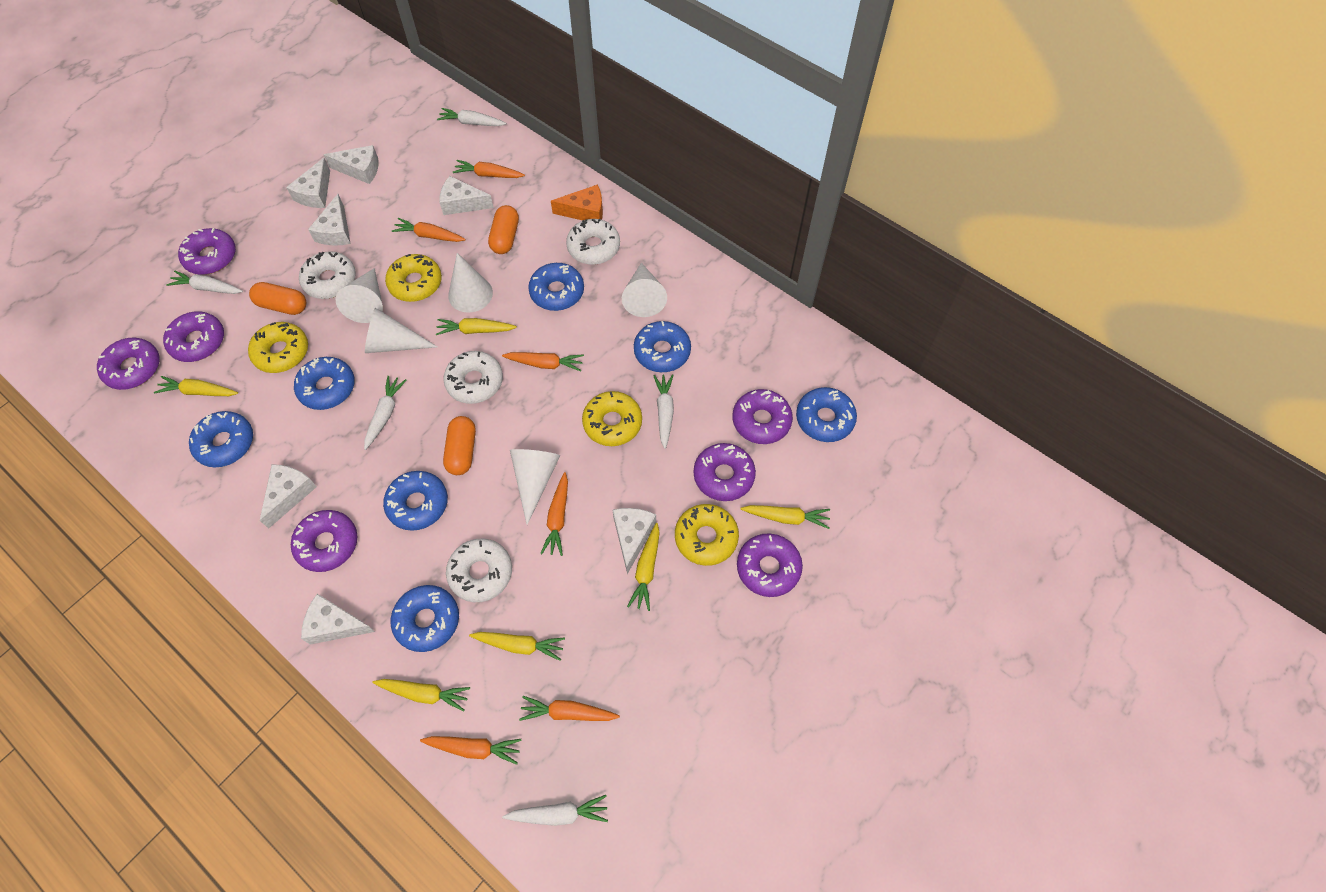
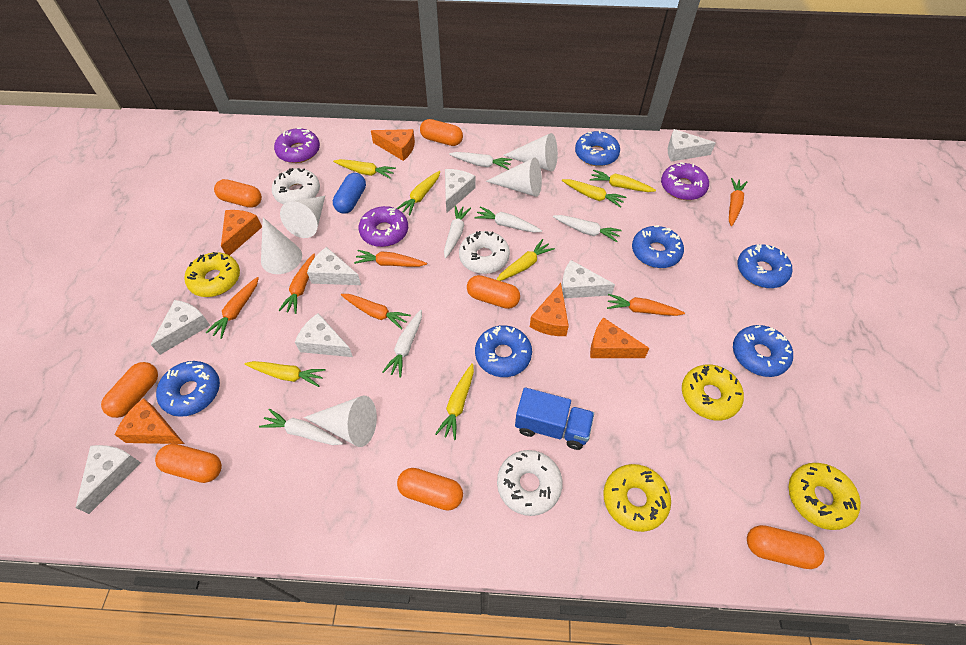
blue capsule: none = 0 -> [333,173,366,214] = 1
blue donut: [189,411,253,468] [294,357,355,410] [383,471,448,531] [391,585,459,652] [528,263,584,311] [634,321,691,372] [796,387,857,442] = 7 -> [156,361,220,417] [475,325,532,377] [575,130,620,166] [632,225,684,268] [733,325,793,377] [737,244,792,288] = 6
blue truck: none = 0 -> [515,387,594,450] = 1
orange capsule: [249,282,306,315] [443,416,476,475] [488,205,519,254] = 3 -> [101,362,158,418] [155,444,222,483] [214,179,262,208] [397,468,463,511] [420,119,463,146] [467,275,520,309] [747,525,824,569] = 7
orange cheese: [551,184,603,220] = 1 -> [115,398,184,444] [221,210,262,256] [371,129,415,161] [530,283,569,336] [590,317,650,358] = 5
purple donut: [97,338,160,390] [163,311,224,362] [178,228,236,275] [291,510,358,572] [693,443,756,501] [732,389,793,444] [737,533,803,597] = 7 -> [274,128,320,163] [359,206,408,247] [661,162,709,200] = 3
white carrot: [166,270,243,294] [364,376,407,450] [437,108,506,126] [503,795,608,826] [653,374,674,449] = 5 -> [259,409,343,445] [383,310,422,378] [444,205,471,259] [449,152,512,170] [474,207,542,233] [553,215,622,242] = 6
white donut: [299,251,356,299] [443,351,503,404] [446,539,512,602] [566,219,620,265] = 4 -> [272,168,320,204] [459,231,510,274] [497,450,563,516] = 3
yellow carrot: [154,376,238,396] [372,679,470,712] [436,318,517,335] [469,632,565,661] [627,523,660,611] [740,505,830,529] = 6 -> [245,361,325,387] [333,159,396,179] [397,171,440,215] [435,363,474,440] [496,239,555,281] [562,179,626,208] [590,169,656,192] = 7

